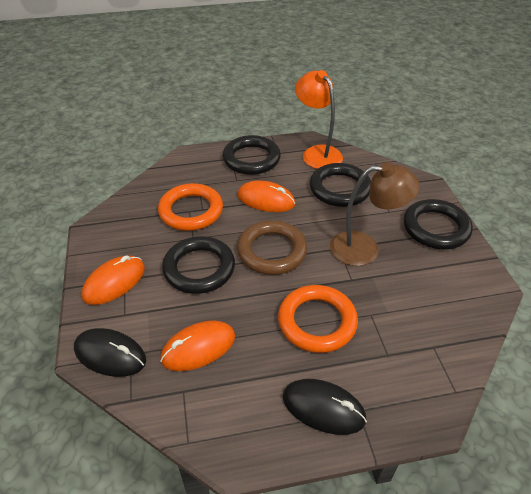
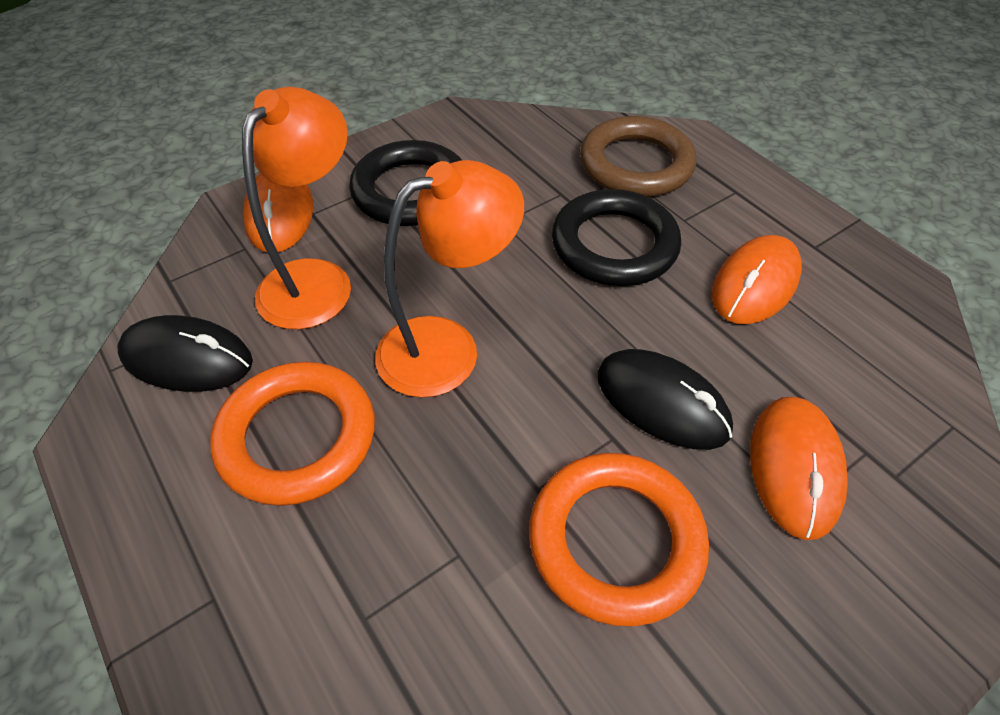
black ring: [162,236,235,294] [223,135,281,175] [310,163,371,207] [404,199,473,249] = 4 -> [349,140,462,226] [552,189,681,286] = 2
brown lamp: [330,162,420,266] = 1 -> none = 0
orange lamp: [295,70,343,169] = 1 -> [242,87,351,329] [375,160,524,398] = 2

